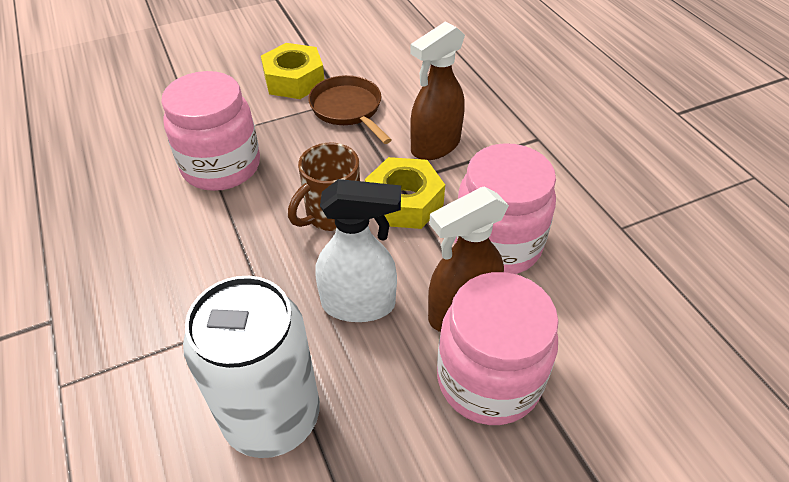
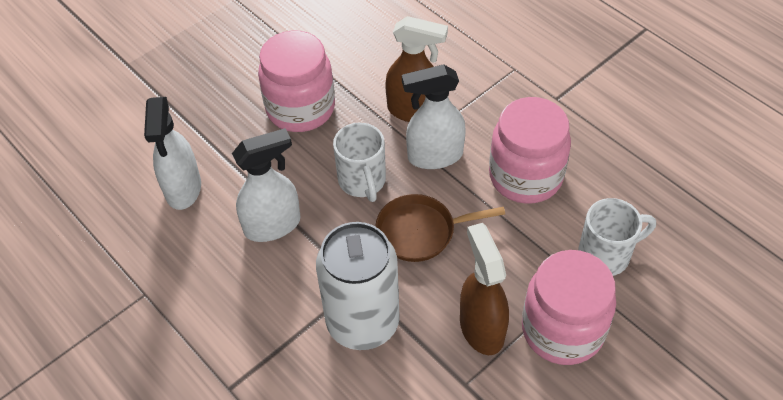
brown mug: [288,143,360,231] = 1 -> none = 0
white mug: none = 0 -> [333,123,386,202] [578,198,656,276] = 2
white spray bottle: [315,179,401,322] = 1 -> [144,97,201,210] [232,128,300,242] [402,64,466,169] = 3
yellow nut: [261,43,324,99] [365,157,445,229] = 2 -> none = 0

